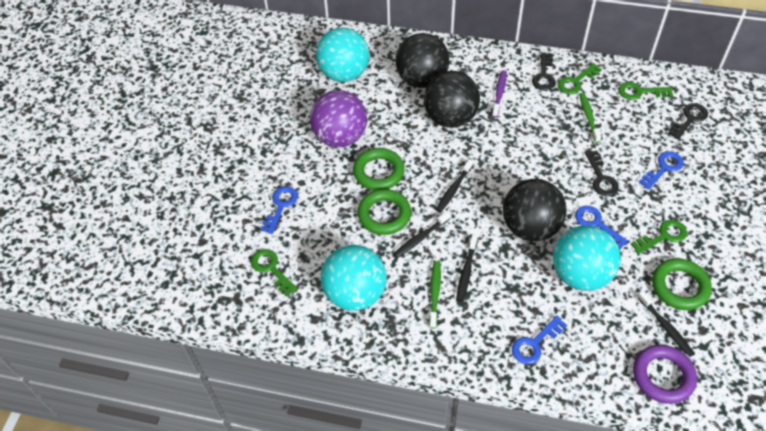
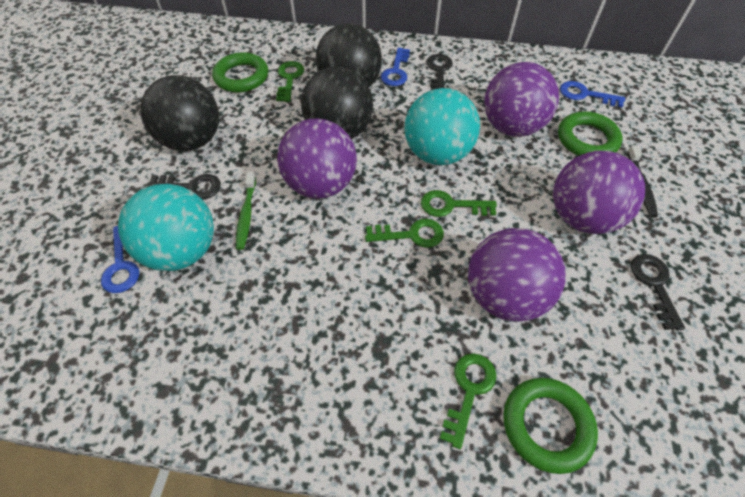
black toothbrush: [394,211,451,258] [436,159,474,212] [456,235,477,302] [637,291,695,357] = 4 -> [627,145,658,218] = 1
blue key: [261,186,298,234] [512,316,567,364] [575,206,629,250] [638,151,684,190] = 4 -> [101,226,139,293] [381,48,410,86] [560,81,625,107] = 3
green toothbrush: [429,261,441,329] [579,93,601,143] = 2 -> [236,171,256,250] = 1
purple ball: [310,90,367,148] = 1 -> [277,118,357,199] [468,228,566,322] [484,62,559,137] [553,151,645,234] = 4
purple ring: [633,345,697,404] = 1 -> none = 0
purple toothbrush: [492,70,507,118] = 1 -> none = 0
turquoise ball: [316,28,369,82] [321,245,387,311] [553,225,621,291] = 3 -> [118,184,214,271] [404,88,480,165] = 2

